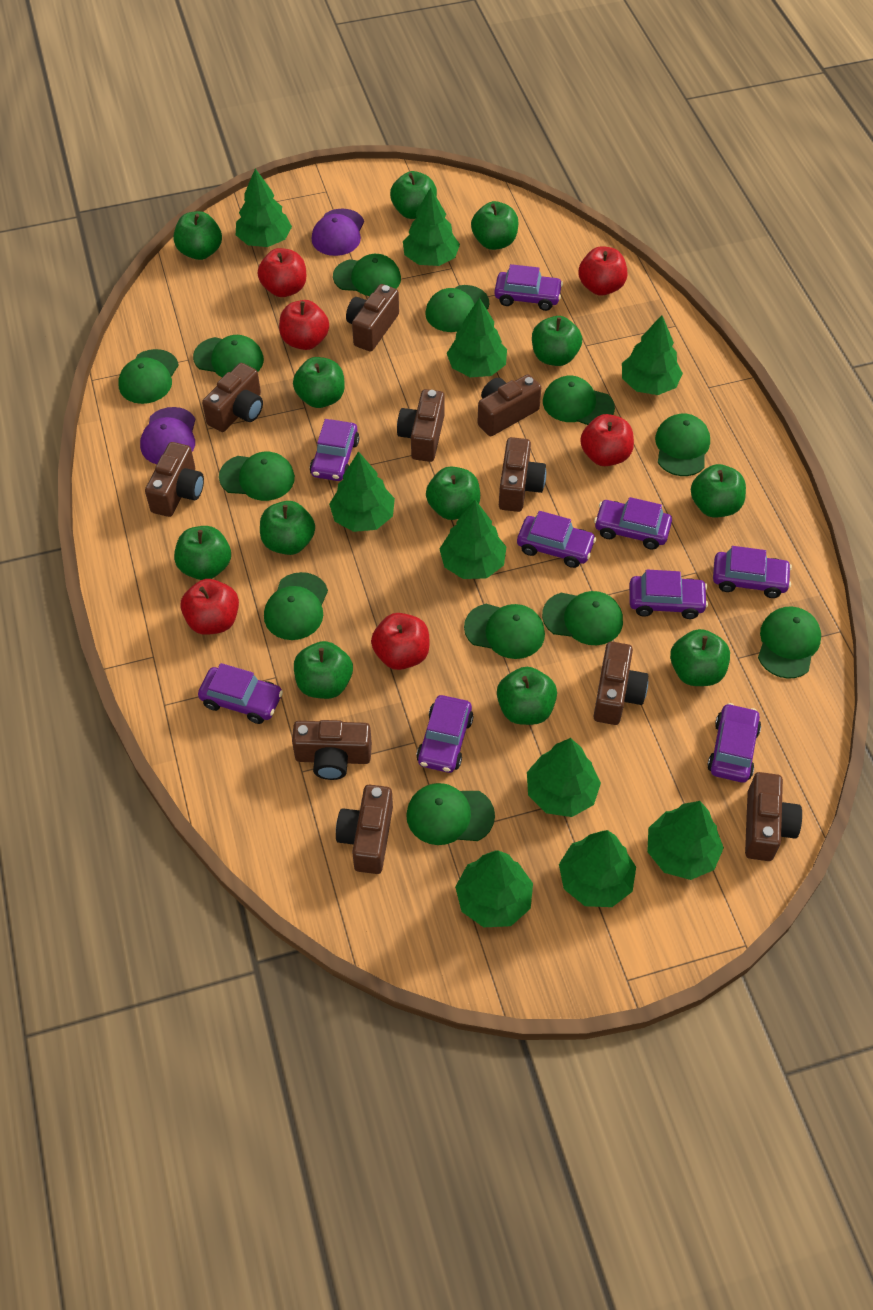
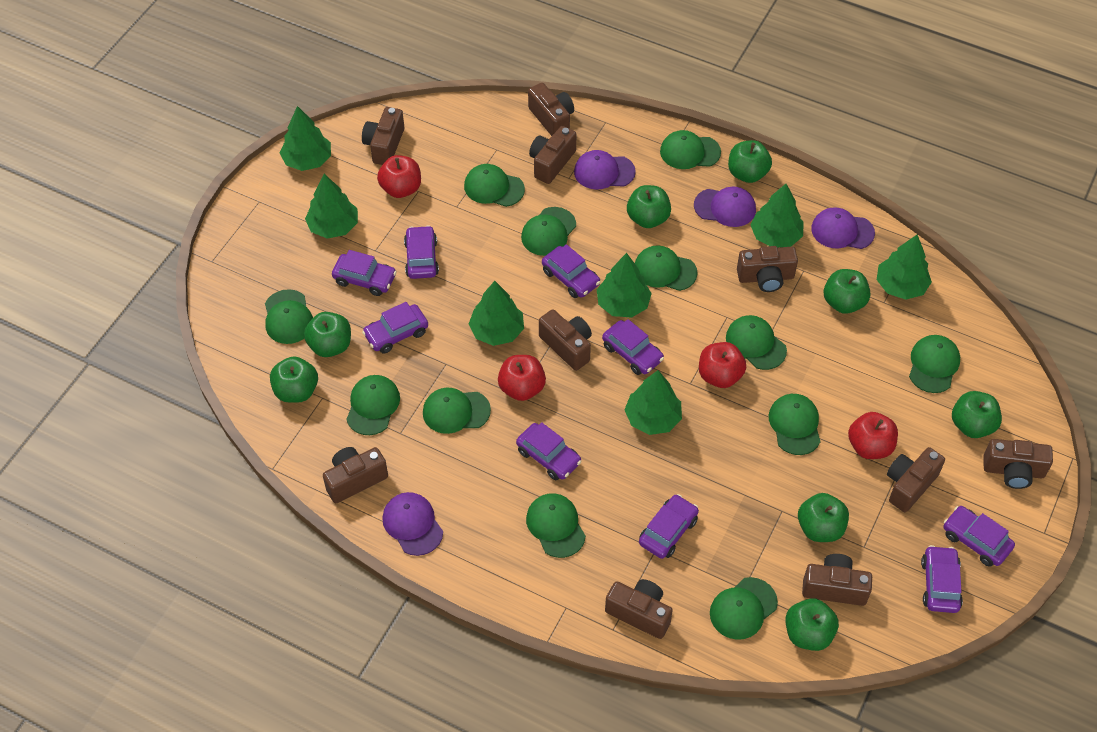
green apple: [174,211,222,260] [174,526,231,580] [260,501,315,555] [293,357,345,408] [294,641,353,699] [390,171,437,219] [426,466,480,520] [471,201,519,250] [497,667,557,725] [532,316,582,366] [670,629,730,686] [691,464,746,517] = 12 -> [270,356,318,403] [304,312,351,357] [627,185,671,228] [728,140,772,183] [785,598,839,651] [798,493,849,542] [824,269,870,314] [952,391,1002,438] = 8
green tree: [236,169,292,247] [329,451,395,532] [403,187,460,266] [440,500,506,579] [447,298,507,377] [455,850,533,927] [527,738,601,817] [559,830,636,907] [622,315,683,395] [647,801,724,880] = 10 -> [280,106,331,171] [305,174,358,239] [469,281,524,346] [597,253,652,318] [624,370,682,435] [750,184,803,247] [877,235,932,300] = 7
purple cap: [140,407,195,464] [312,209,364,256] = 2 -> [382,492,443,556] [574,150,636,190] [694,187,756,227] [811,207,875,249] = 4
red apple: [181,579,239,635] [258,248,306,297] [279,300,329,350] [371,613,429,670] [578,246,627,296] [580,414,634,466] = 6 -> [377,155,421,198] [498,355,546,401] [699,342,746,388] [848,412,898,459] = 4

